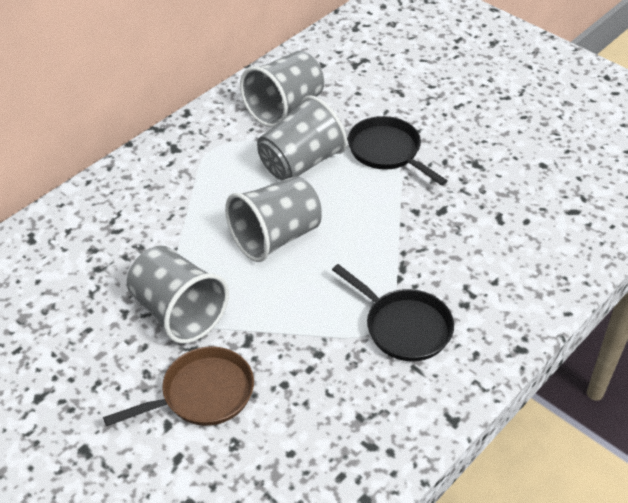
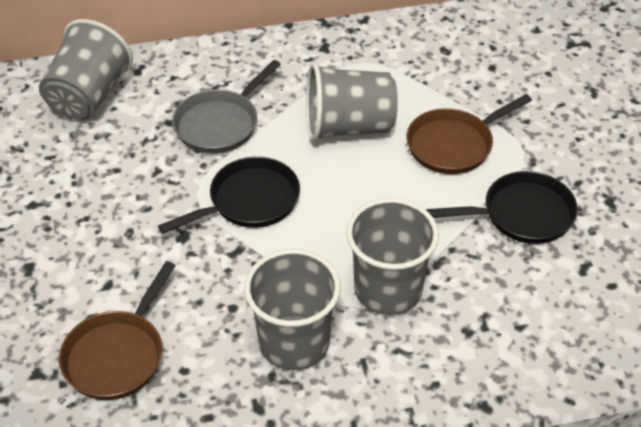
brown pan: [103,346,254,426] = 1 -> [59,261,176,400] [406,94,532,174] = 2
grey pan: none = 0 -> [172,60,281,154] = 1

